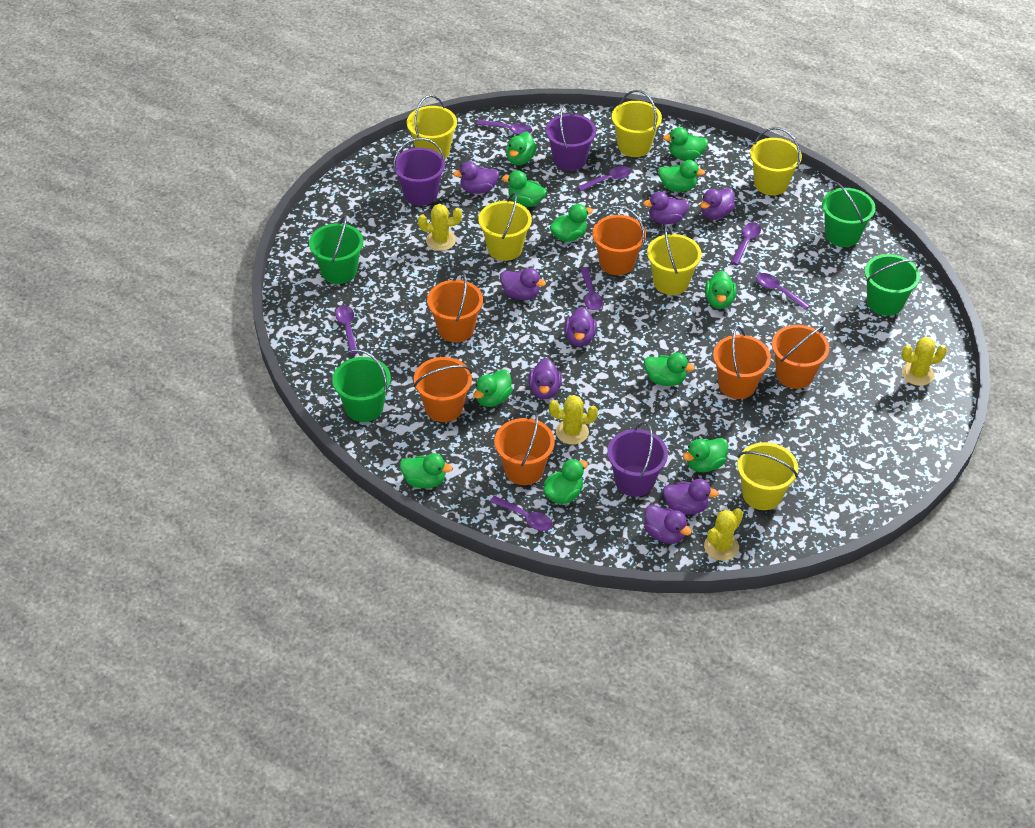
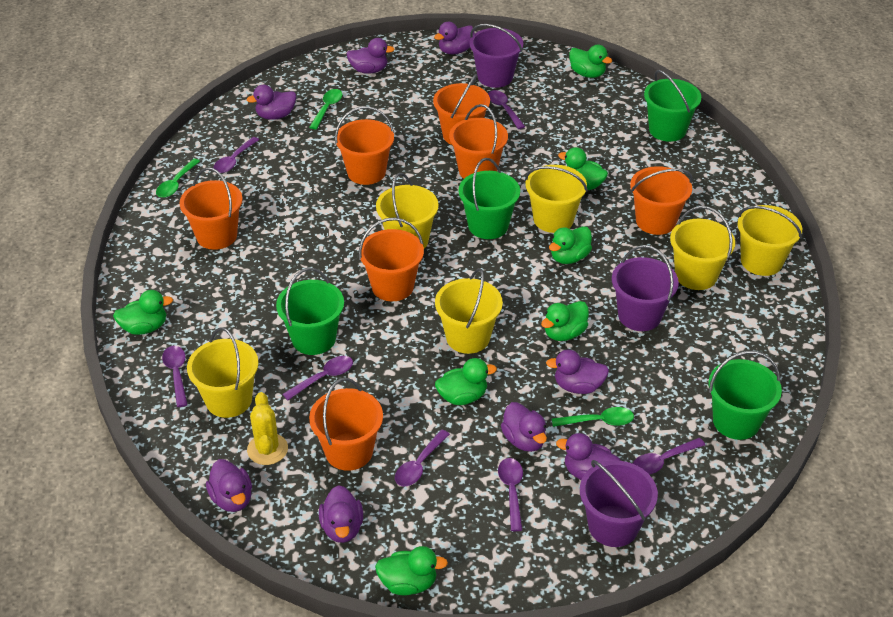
green duck: [400,453,452,488] [474,369,513,407] [502,170,547,207] [506,132,537,165] [543,459,588,504] [550,204,593,242] [644,352,695,386] [659,160,705,192] [663,127,708,160] [683,438,729,472] [705,270,737,309] = 11 -> [113,290,173,335] [375,546,448,595] [435,358,497,405] [541,301,589,341] [549,226,592,264] [558,147,608,190] [569,45,612,78] = 7
green spoon: none = 0 -> [156,159,200,198] [309,89,343,129] [552,407,634,427] = 3
orange bucket: [414,357,472,422] [427,271,483,342] [495,411,555,485] [592,206,646,275] [713,326,771,399] [772,325,829,389] = 6 -> [180,167,243,250] [309,378,383,471] [335,106,394,185] [359,217,424,301] [433,74,490,145] [449,104,508,179] [630,166,693,235] = 7
yellow cactus: [418,204,462,251] [549,395,598,445] [704,508,743,561] [901,337,947,386] = 4 -> [247,392,288,465] = 1

